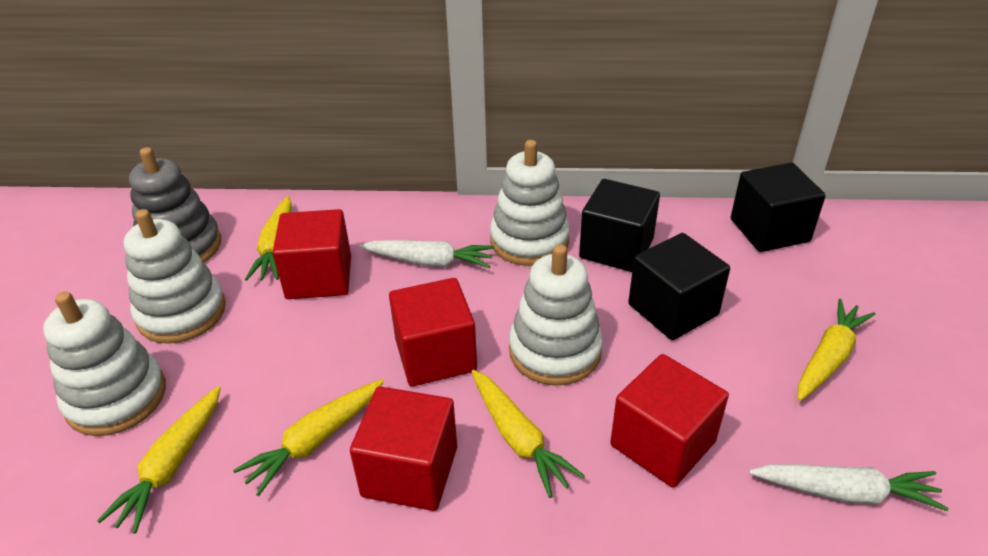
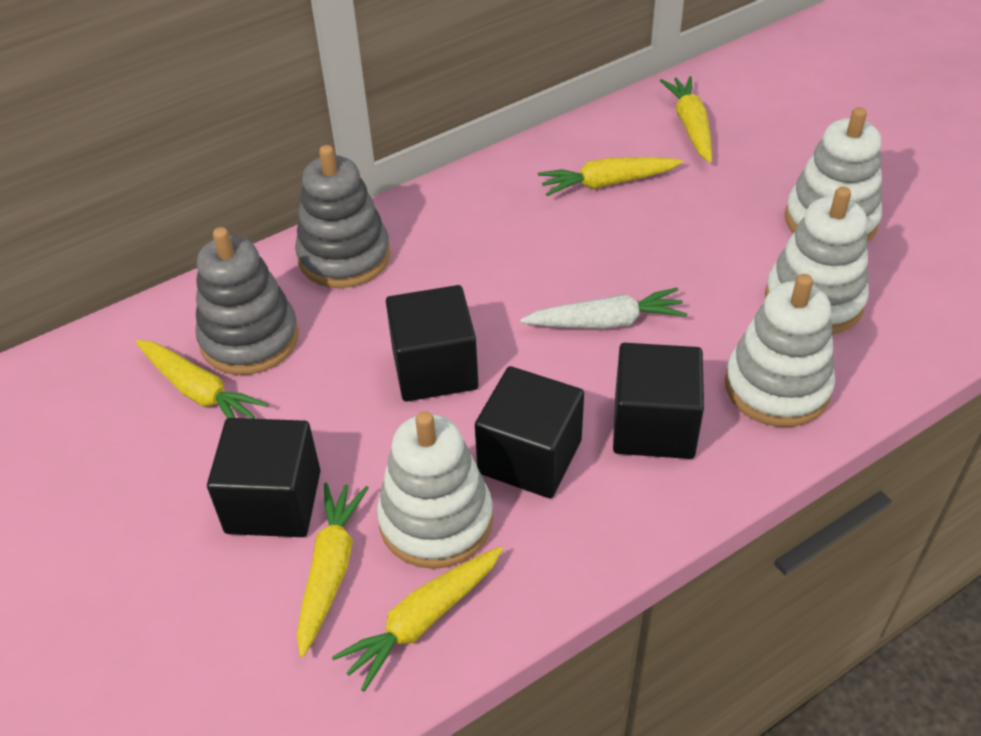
black cube: [579,179,660,272] [628,233,730,340] [731,163,826,252] = 3 -> [207,418,320,537] [386,285,479,402] [475,366,584,498] [613,343,704,459] = 4
grey stacking toy: [129,147,221,263] = 1 -> [195,227,299,375] [295,145,391,288] = 2
red cube: [273,209,351,299] [350,387,457,511] [389,278,477,387] [610,354,729,488] = 4 -> none = 0
white carrot: [359,240,494,268] [749,464,949,511] = 2 -> [520,288,687,329] = 1

